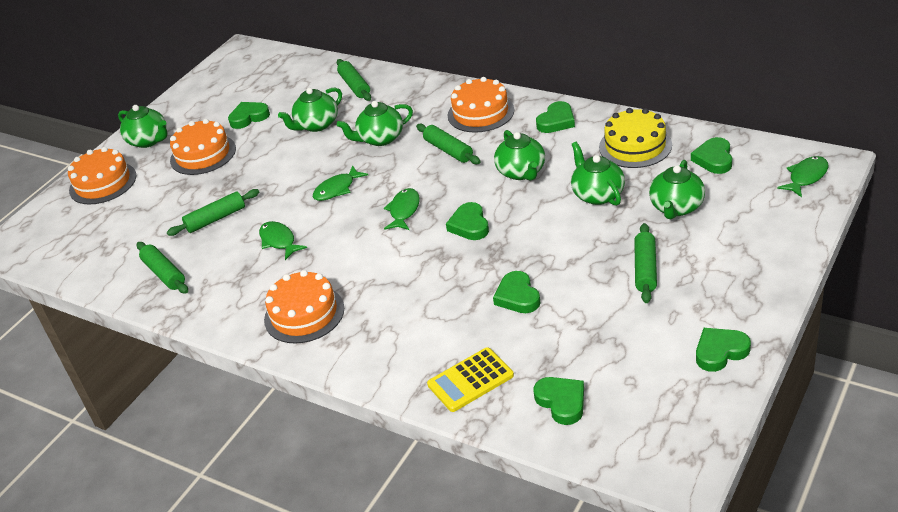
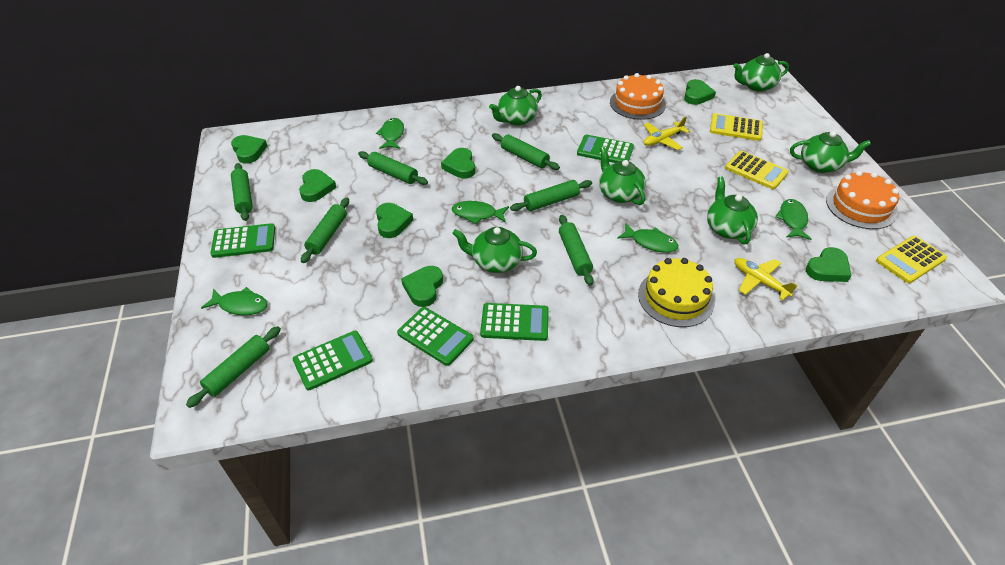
green calculator: none = 0 -> [210,223,275,258] [293,331,373,390] [397,307,474,366] [480,303,549,341] [577,134,634,163] = 5
green fish: [259,221,307,260] [313,165,368,201] [384,188,420,230] [777,156,828,197] = 4 -> [201,287,268,315] [376,118,404,149] [452,201,509,224] [617,223,678,253] [775,199,811,240] = 5
green rolling pin: [137,242,188,294] [167,189,259,236] [337,59,371,101] [416,124,481,164] [634,223,657,303] = 5 -> [186,326,281,408] [231,163,253,221] [301,198,349,263] [358,151,428,185] [492,133,560,170] [510,180,592,211] [559,215,594,286] = 7
orange cake: [68,147,137,205] [170,119,236,175] [264,270,344,344] [448,77,514,133] = 4 -> [610,73,666,120] [826,171,899,229] = 2
yellow calculator: [427,347,514,412] = 1 -> [710,113,763,141] [725,151,789,189] [876,236,947,283] = 3
yellow plane: none = 0 -> [644,117,690,150] [734,258,797,300] = 2

